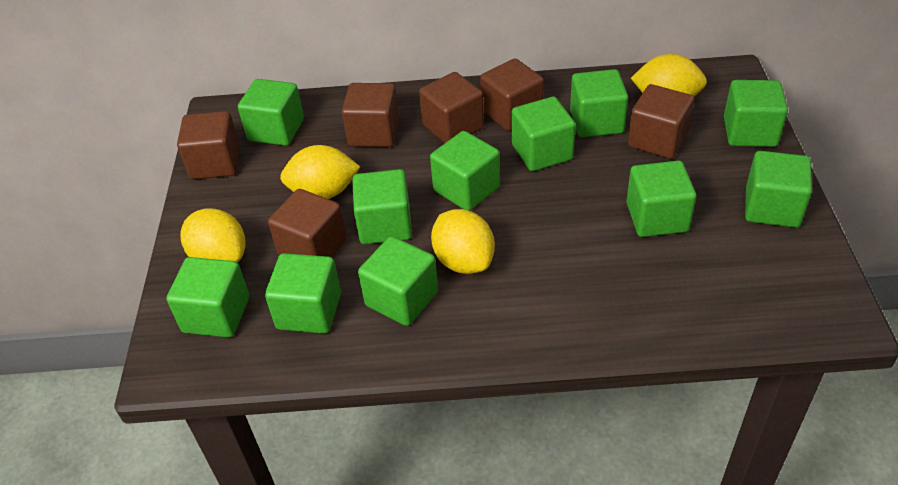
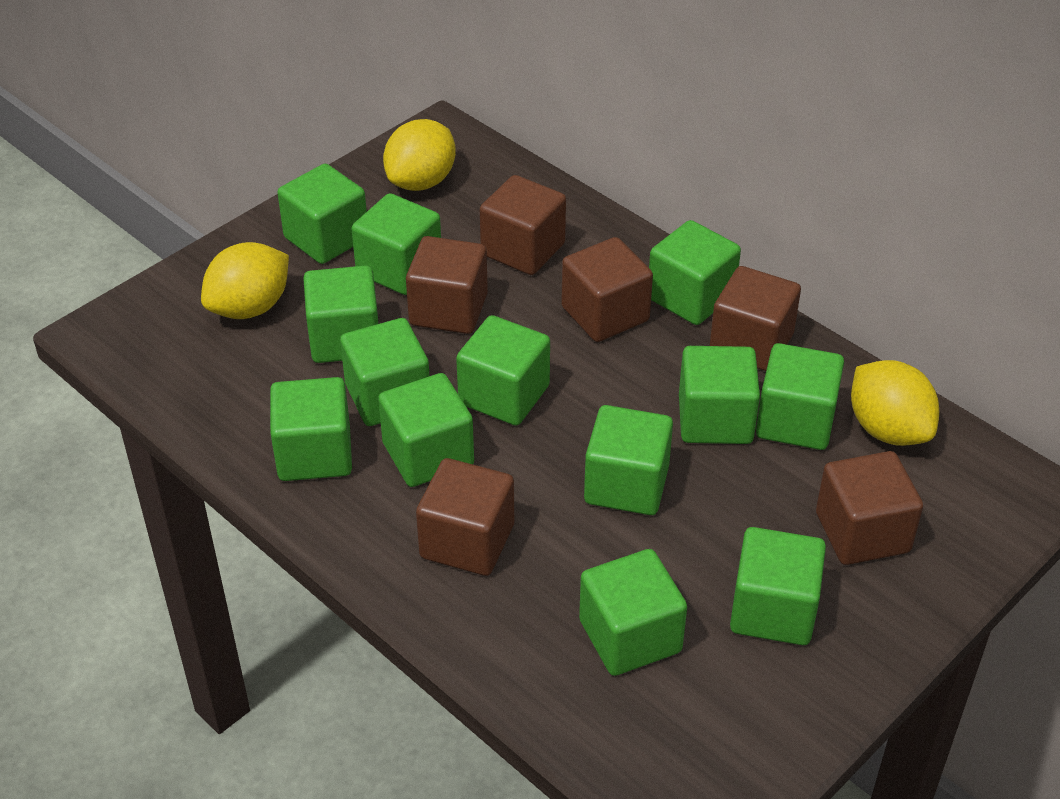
green cube: [166,257,249,338] [238,79,304,146] [265,253,341,334] [353,169,412,244] [358,236,438,326] [430,131,500,211] [512,97,576,171] [570,69,628,137] [626,161,697,237] [724,80,788,147] [745,151,812,228] = 11 -> [270,377,352,481] [277,164,367,264] [303,265,379,363] [340,318,430,426] [351,193,441,295] [378,373,474,487] [456,315,550,426] [579,549,687,676] [584,405,673,515] [649,220,741,325] [679,346,760,444] [730,527,826,645] [756,343,844,450] = 13
yellow lemon: [180,208,245,262] [280,145,360,199] [431,209,495,274] [631,54,707,96] = 4 -> [201,242,289,319] [383,119,456,191] [851,360,939,446] = 3

